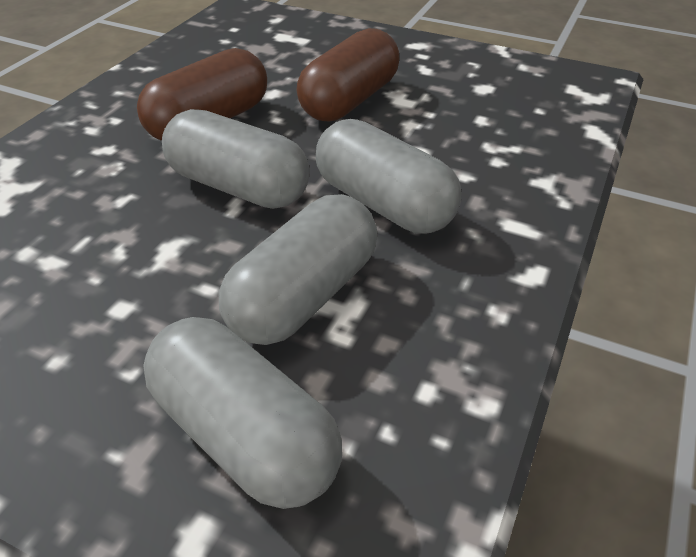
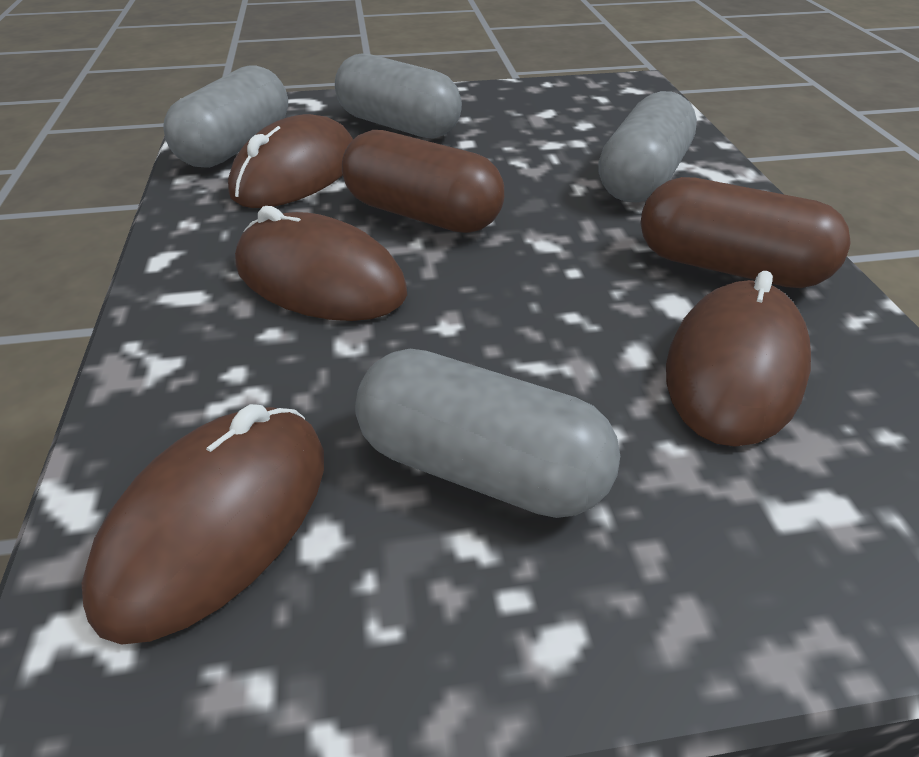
brown mouse: none = 0 -> [81,404,324,645] [228,114,353,208] [235,206,407,321] [666,271,811,447] = 4

